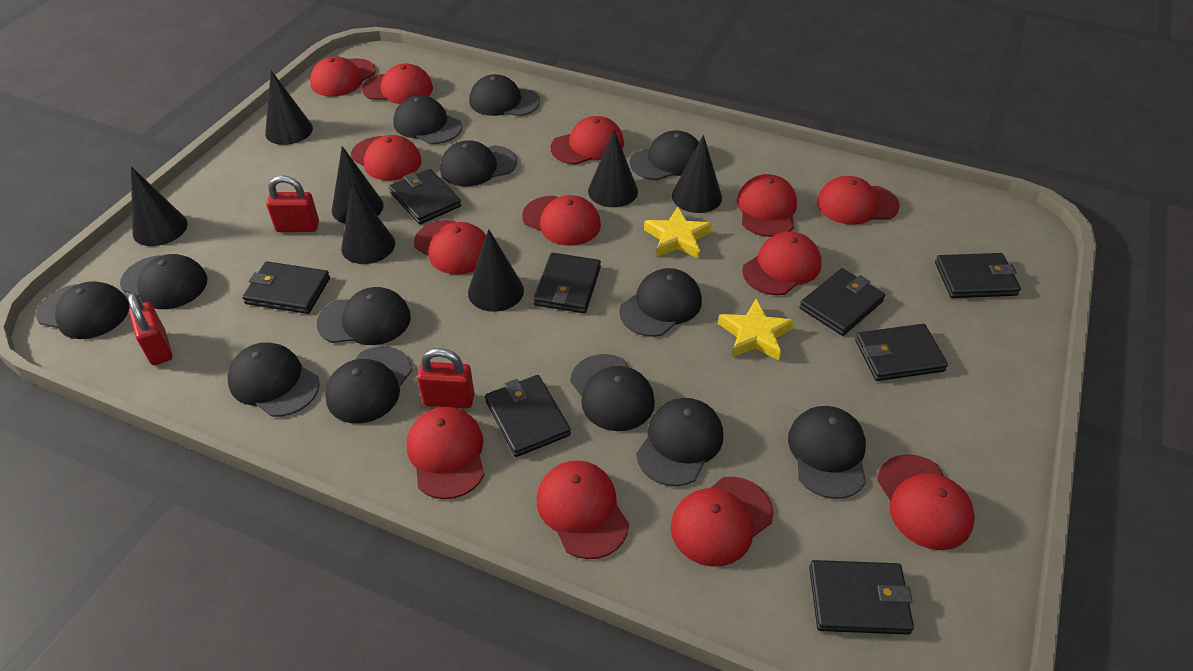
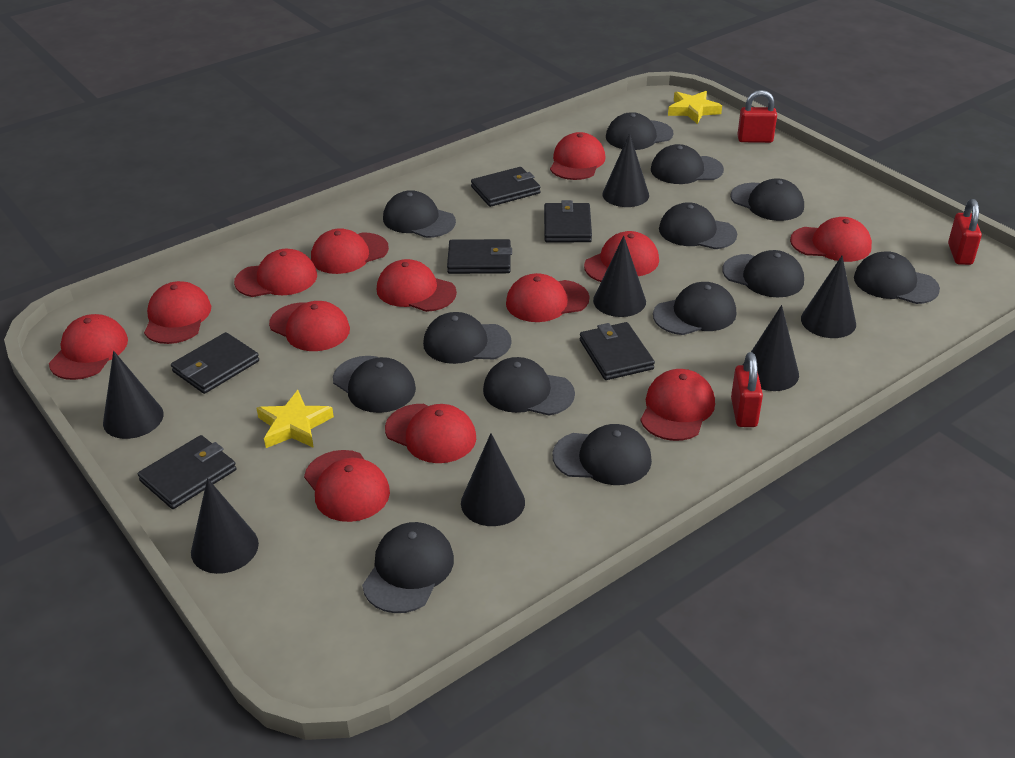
black wallet: [242,261,330,314] [389,169,461,224] [485,375,571,457] [533,253,601,313] [799,268,885,336] [809,560,914,635] [855,324,948,381] [935,253,1021,298] = 8 -> [138,435,236,509] [171,332,259,394] [447,239,512,274] [471,167,541,207] [544,200,592,242] [580,322,655,380] = 6

